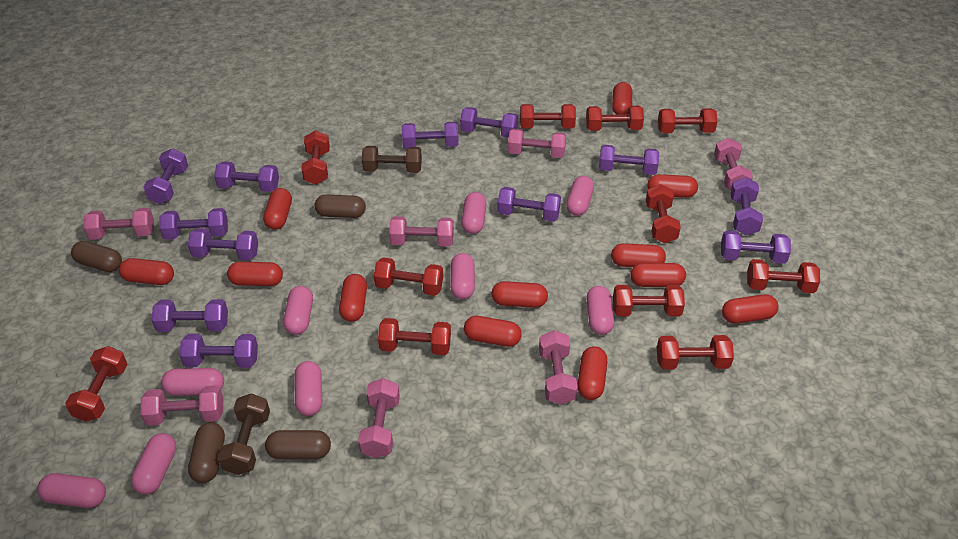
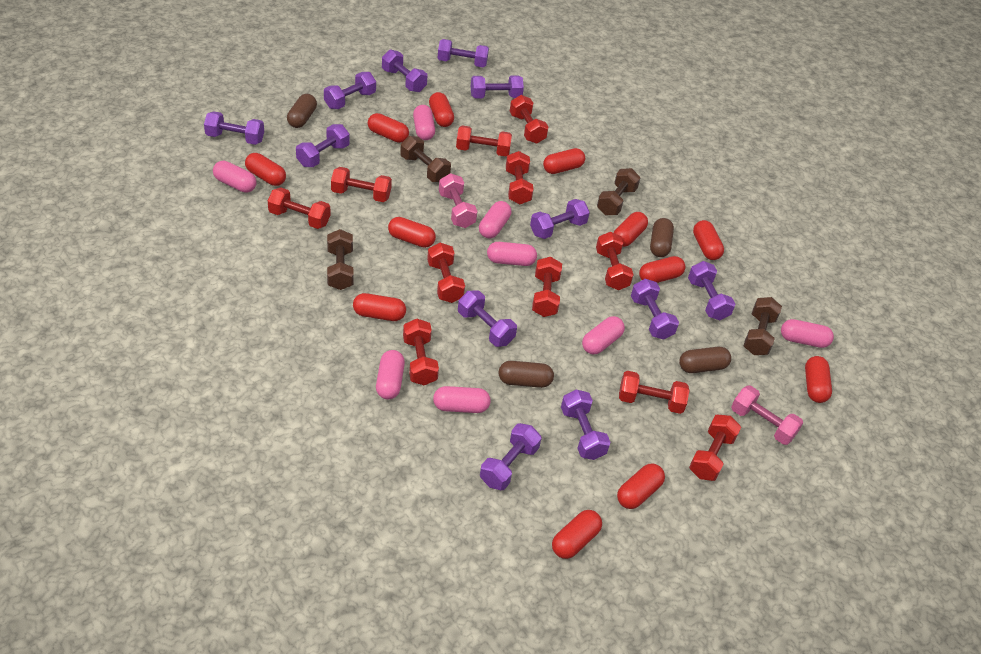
brown dumbbell: [218,393,270,475] [362,146,422,173] = 2 -> [327,229,353,290] [400,136,451,182] [597,168,640,215] [744,297,782,355] = 4
pink capsule: [37,473,106,508] [131,433,176,495] [161,368,224,396] [283,286,313,335] [294,361,322,416] [450,253,475,300] [461,192,486,234] [566,176,594,216] [586,286,614,335] = 9 -> [213,161,257,193] [376,350,405,399] [413,105,435,140] [433,386,491,413] [479,201,511,238] [487,242,537,266] [582,316,625,355] [781,319,834,348] = 8
pink dumbbell: [83,208,154,240] [141,385,223,426] [358,378,400,458] [389,216,454,247] [508,128,566,158] [539,330,578,405] [714,138,753,190] = 7 -> [439,173,477,228] [731,385,803,445] = 2

